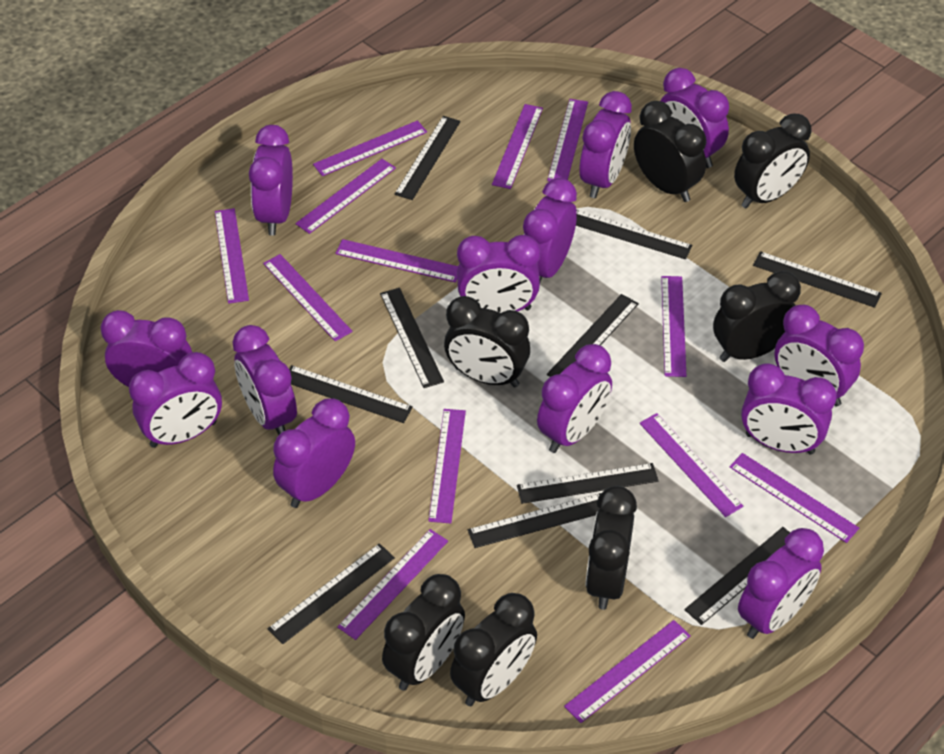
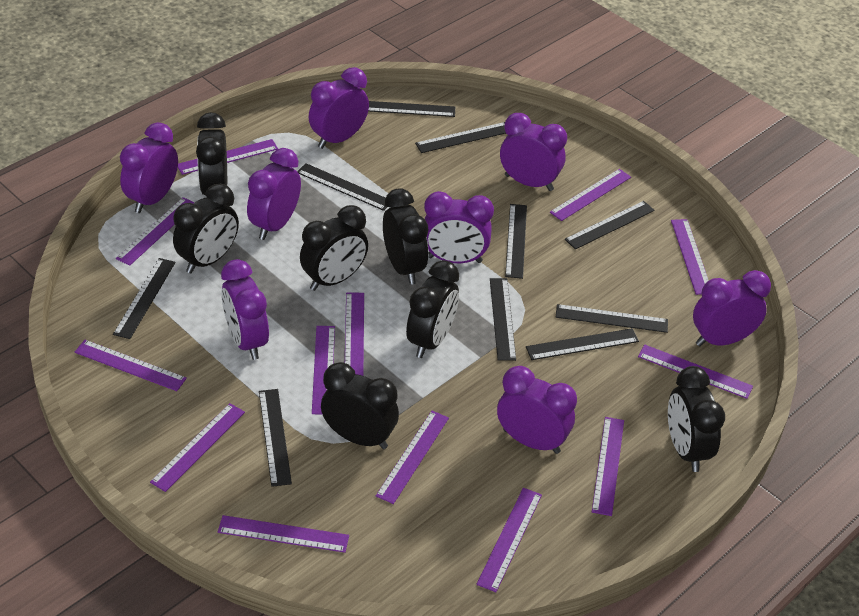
purple clock: [101,310,192,387] [129,352,222,448] [233,325,297,435] [249,125,293,236] [273,398,355,508] [457,235,541,313] [523,178,577,282] [537,344,612,453] [579,91,632,198] [660,68,729,168] [738,528,824,639] [741,363,837,454] [774,305,864,406] = 13 -> [120,122,178,213] [221,259,269,360] [247,148,301,240] [309,67,369,149] [424,191,494,263] [497,366,577,454] [500,113,567,191] [693,270,771,346] = 8

